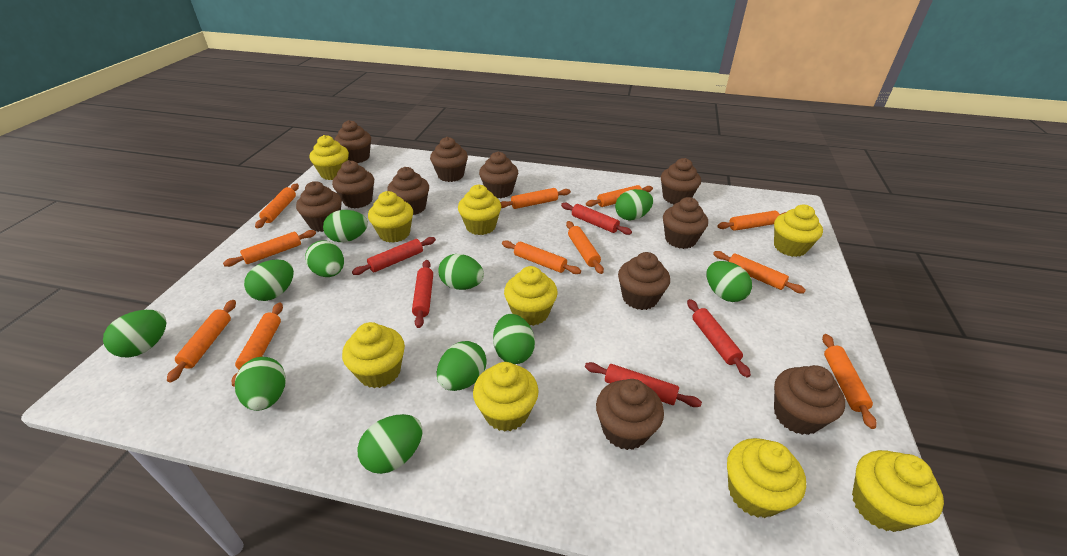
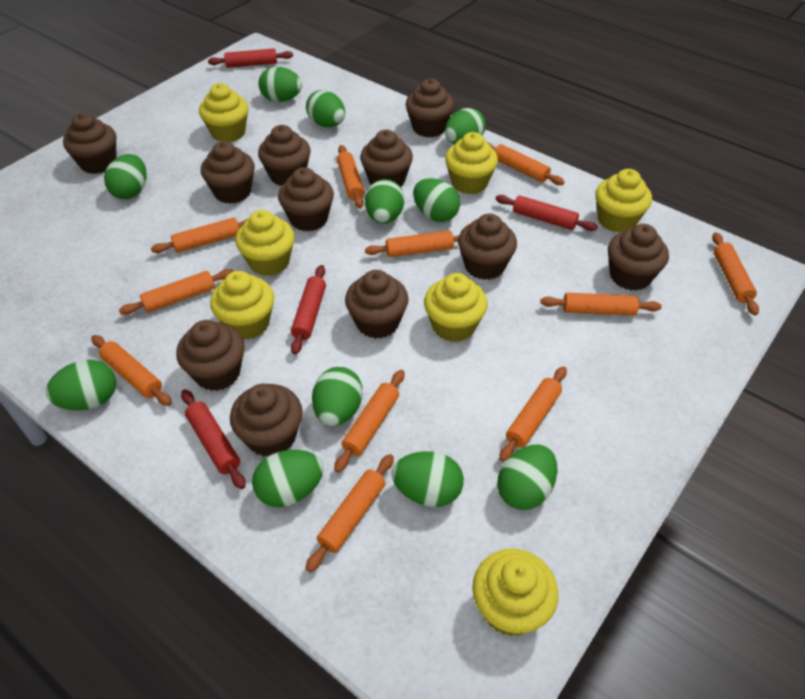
red rolling pin: [352,237,436,275] [412,260,433,328] [561,203,632,235] [585,362,702,407] [687,299,751,378] = 5 -> [181,389,246,489] [208,49,293,68] [291,265,326,354] [496,195,598,231] = 4
yellow cupcake: [310,135,349,180] [342,322,405,388] [368,191,413,243] [458,185,501,235] [473,362,539,432] [504,266,558,326] [727,438,806,518] [774,205,823,257] [852,450,944,532] = 9 -> [199,83,249,142] [210,271,274,340] [235,210,295,276] [424,273,488,342] [445,132,498,194] [472,549,558,636] [595,169,652,233] = 7

